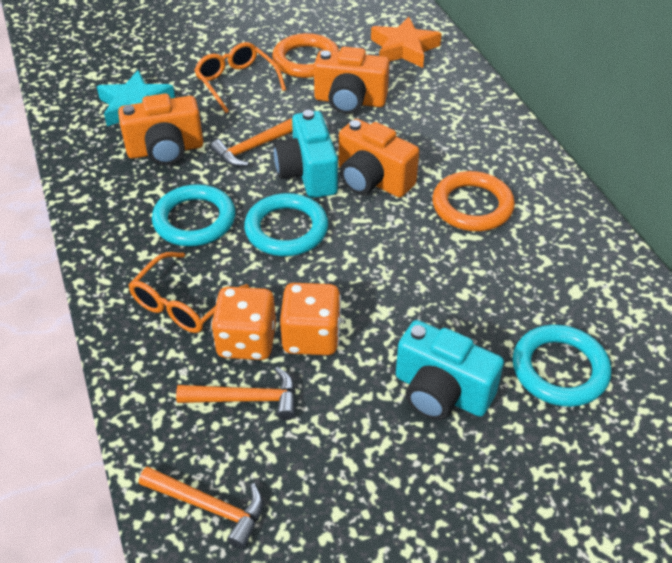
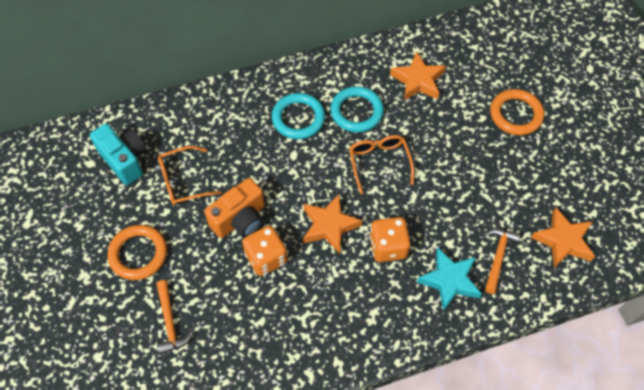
orange camera: [118,94,203,165] [314,47,389,114] [339,119,419,197] = 3 -> [204,178,265,238] = 1
orange hammer: [139,466,263,549] [176,367,296,420] [211,118,293,167] = 3 -> [156,280,193,354] [484,228,521,294] = 2
orange star: [371,17,442,68] = 1 -> [303,194,362,254] [390,51,446,100] [531,208,595,268] = 3
turquoise camera: [274,110,338,198] [396,320,504,420] = 2 -> [90,124,147,185] = 1
turquoise ring: [152,184,235,246] [244,193,328,256] [513,324,611,407] = 3 -> [272,93,325,139] [330,86,384,133] = 2

